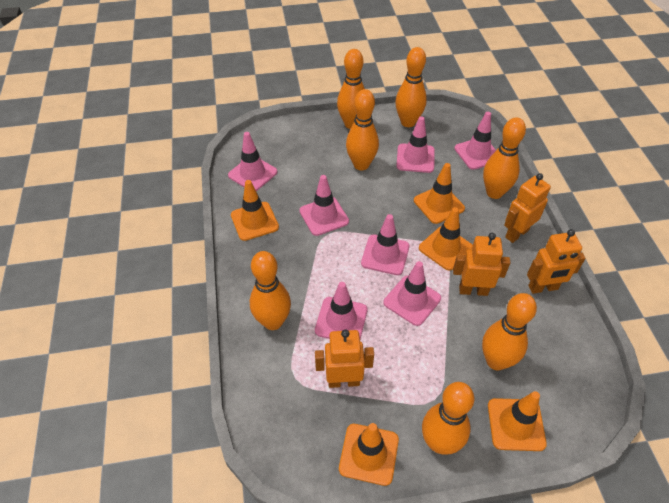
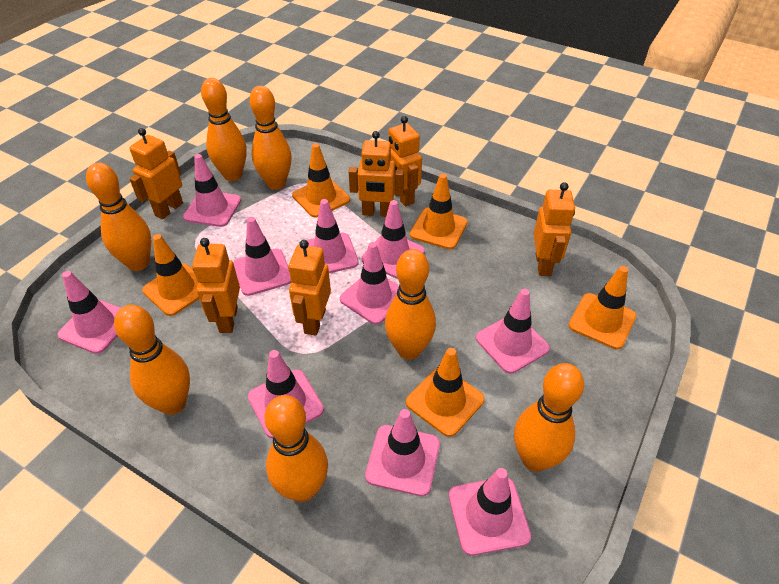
orange robot: [315,330,374,388] [453,233,510,296] [504,173,551,243] [527,229,586,294] = 4 -> [129,128,183,219] [192,238,240,333] [288,240,331,336] [349,131,404,217] [389,116,422,207] [533,182,575,276] = 6
pink traffic cone: [228,132,277,191] [299,175,349,236] [315,282,368,339] [361,214,409,275] [383,261,441,326] [396,116,435,173] [454,112,496,170] = 7 -> [57,271,121,354] [183,154,241,227] [233,217,291,296] [248,350,324,438] [307,199,359,273] [340,242,399,325] [362,200,425,279] [365,409,440,496] [449,468,531,556] [476,289,550,374] = 10

